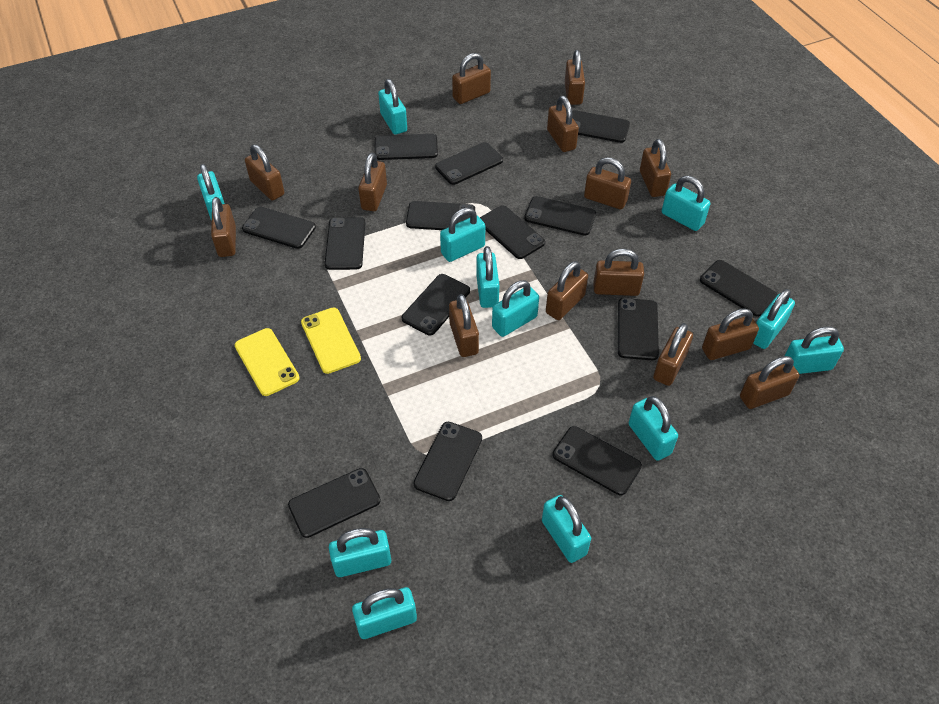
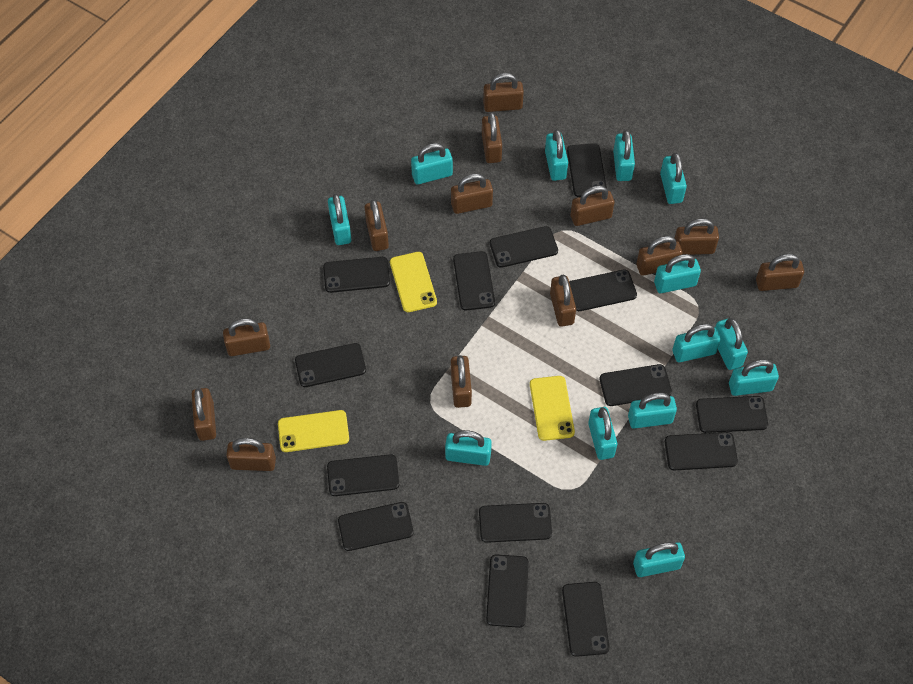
brown padlock: [211,197,236,257] [245,145,284,201] [358,153,387,211] [449,294,479,357] [452,53,491,104] [546,261,588,320] [547,96,579,152] [565,50,585,105] [584,157,631,209] [593,249,644,296] [640,139,671,197] [653,323,693,386] [702,308,759,360] [740,356,799,409] = 14 -> [192,388,216,441] [223,318,270,356] [226,438,276,471] [365,199,389,251] [451,174,493,214] [451,355,472,408] [482,112,502,163] [483,73,524,112] [550,275,576,327] [571,185,615,226] [636,236,682,276] [675,218,719,255] [756,254,804,291] = 13
turquoise padlock: [197,164,225,221] [329,528,391,577] [352,587,417,639] [378,79,407,135] [440,208,486,262] [476,246,500,308] [492,280,539,337] [542,495,591,563] [629,396,678,461] [662,176,710,231] [753,289,795,349] [785,326,844,374] = 12 -> [328,194,352,245] [411,143,453,184] [445,430,492,466] [545,129,568,181] [588,407,617,460] [613,130,635,181] [628,393,677,429] [633,542,685,577] [654,254,701,293] [660,153,687,204] [672,324,721,362] [715,318,748,370] [729,360,779,396] = 13
yellow phone: [235,328,300,396] [301,307,361,374] = 2 -> [278,410,349,452] [390,252,437,312] [530,376,575,441] = 3

